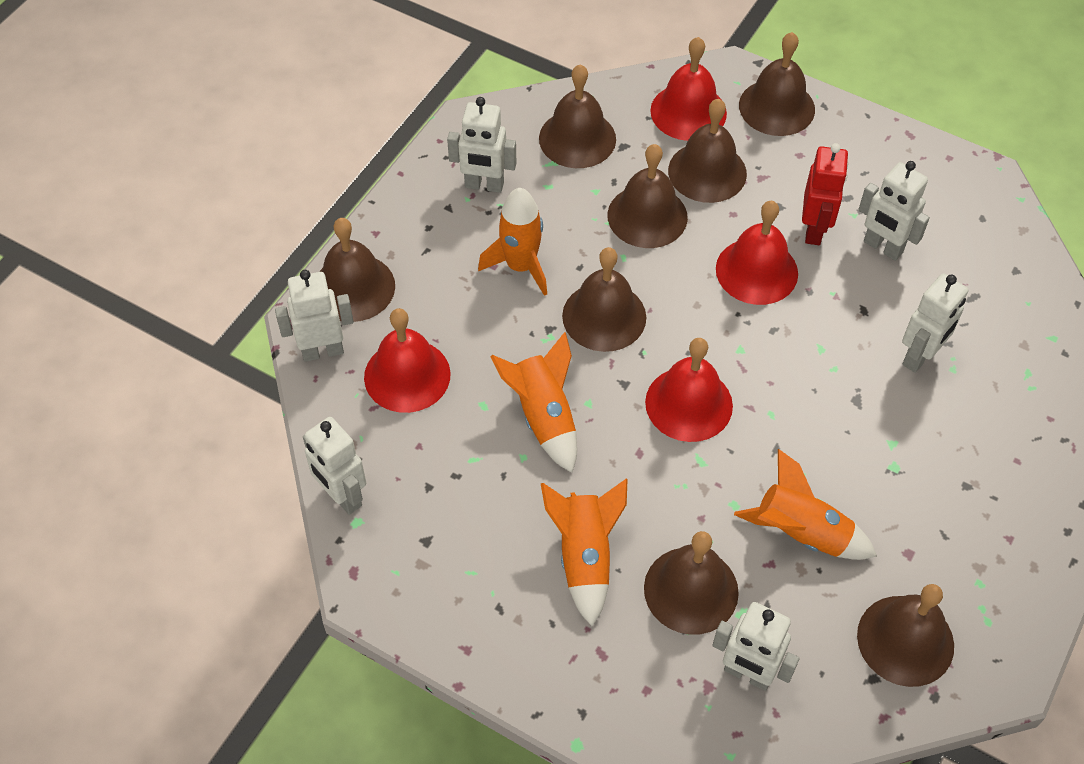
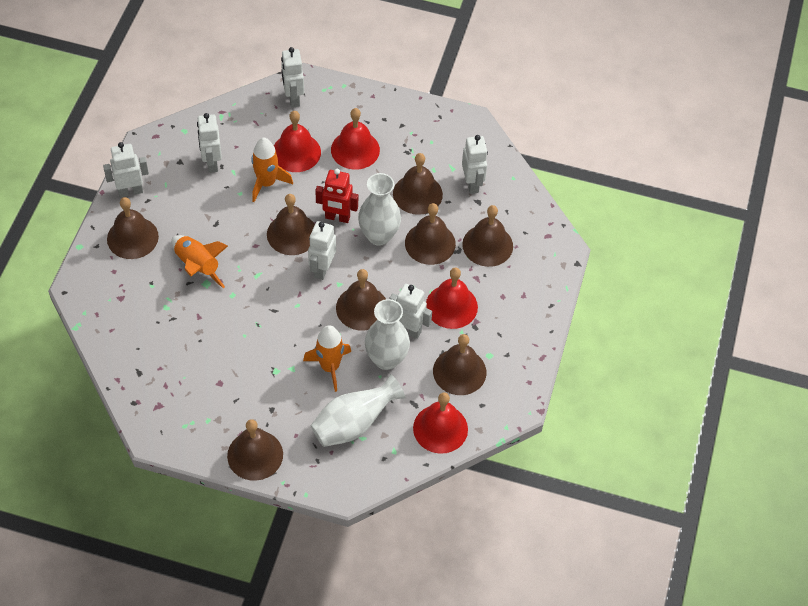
orange rocket: [478,188,547,296] [490,332,577,473] [541,479,628,626] [734,449,877,560] = 4 -> [171,235,228,288] [251,138,293,202] [303,325,351,392] = 3
white vase: none = 0 -> [311,374,406,447] [358,173,401,246] [365,299,410,370] = 3

